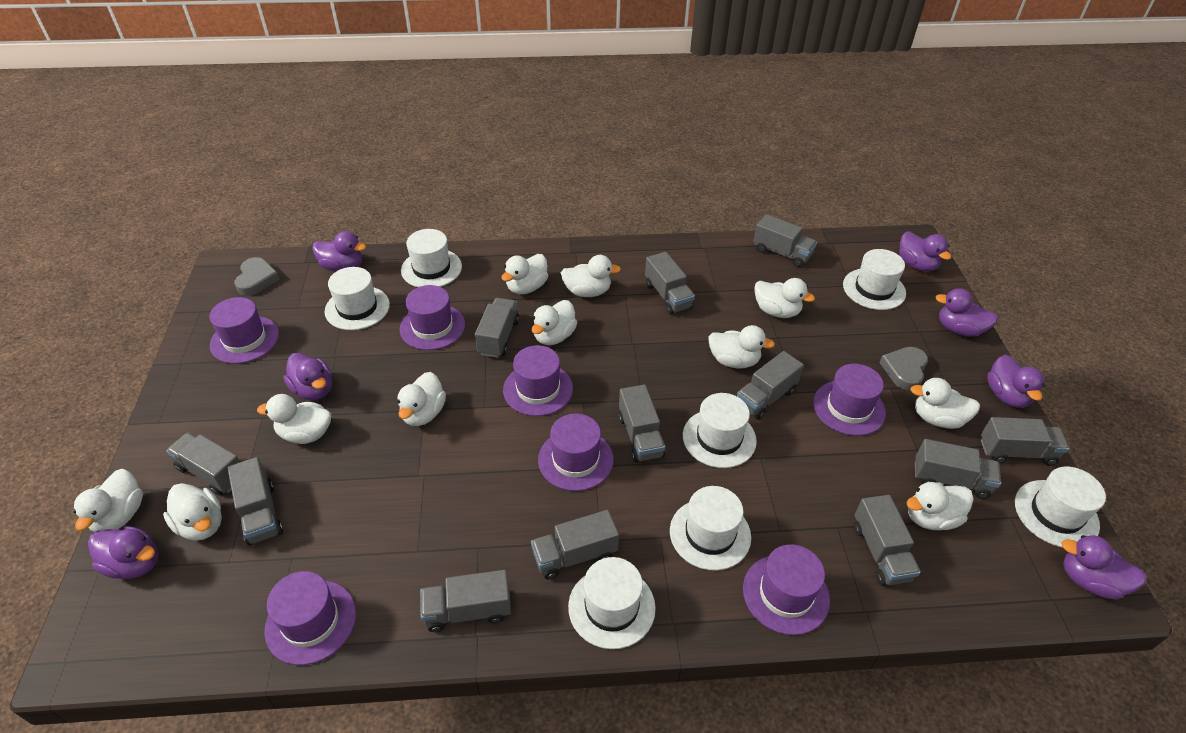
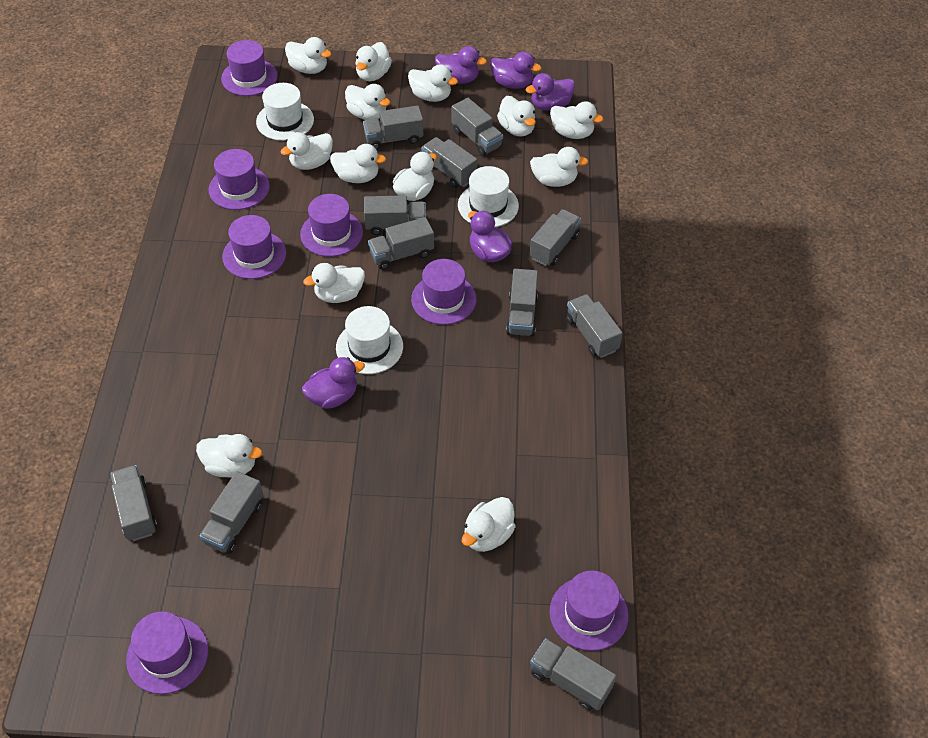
grey heart: [234,257,280,296] [879,347,928,391] = 2 -> none = 0
grey truck: [166,433,240,495] [227,457,283,545] [420,570,511,632] [475,298,519,358] [531,510,619,579] [618,384,665,463] [645,252,695,315] [737,351,804,420] [753,214,817,267] [854,495,921,586] [915,439,1001,499] [981,417,1069,466] = 12 -> [110,465,157,541] [199,471,263,554] [363,105,423,149] [364,195,426,235] [368,217,434,270] [421,137,477,188] [452,98,503,156] [506,269,538,337] [529,209,581,266] [530,638,616,711] [566,294,623,358] = 11
purple duck: [88,526,158,579] [284,353,332,400] [312,231,366,272] [899,231,952,272] [935,288,998,337] [987,355,1045,408] [1061,535,1147,600] = 7 -> [302,357,365,409] [435,46,487,84] [468,211,512,262] [490,51,541,89] [525,73,575,111] = 5
white duck: [73,469,143,532] [163,483,222,541] [257,394,331,444] [397,372,446,426] [501,254,548,294] [531,300,577,345] [561,255,621,297] [709,325,775,369] [754,278,815,318] [906,482,974,530] [910,378,980,429] = 11 -> [196,434,262,477] [280,132,333,170] [285,37,332,74] [303,263,365,303] [330,144,386,183] [345,84,390,120] [355,42,392,81] [393,152,437,201] [408,64,458,102] [462,497,516,552] [497,96,536,137] [530,147,588,187] [550,101,604,139] = 13
white hat: [325,267,390,330] [401,229,462,287] [568,557,656,649] [670,486,751,571] [683,393,757,468] [843,249,906,310] [1015,466,1106,548] = 7 -> [256,83,314,141] [336,306,403,374] [458,166,519,227] = 3

